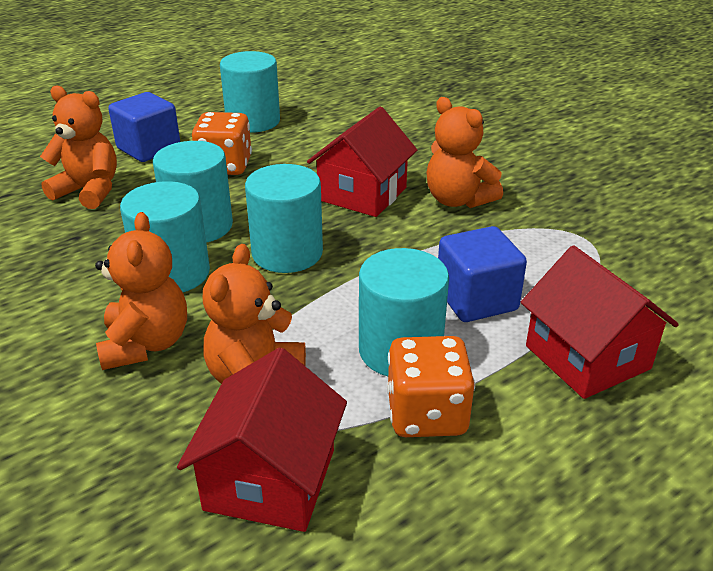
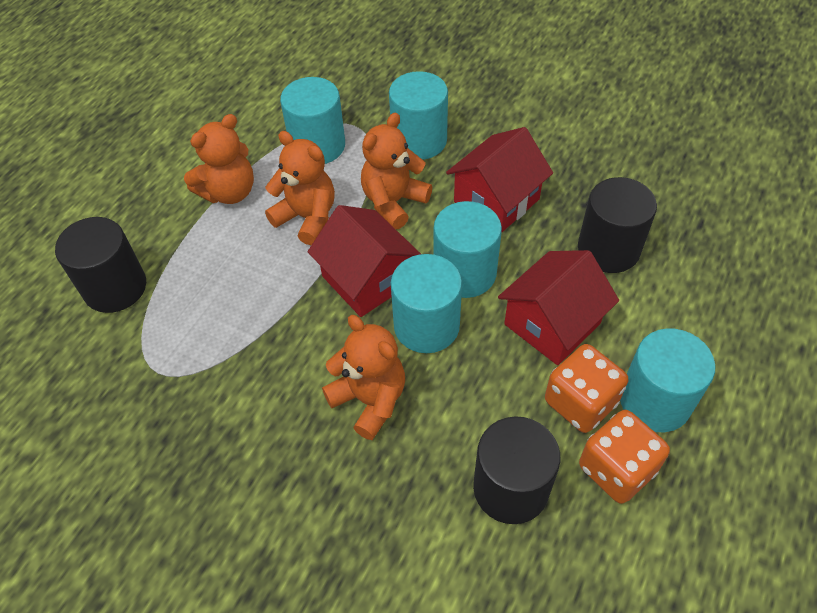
black cylinder: none = 0 -> [55,217,146,313] [473,416,560,524] [578,177,657,273] = 3
blue cube: [108,92,180,162] [438,226,527,322] = 2 -> none = 0

